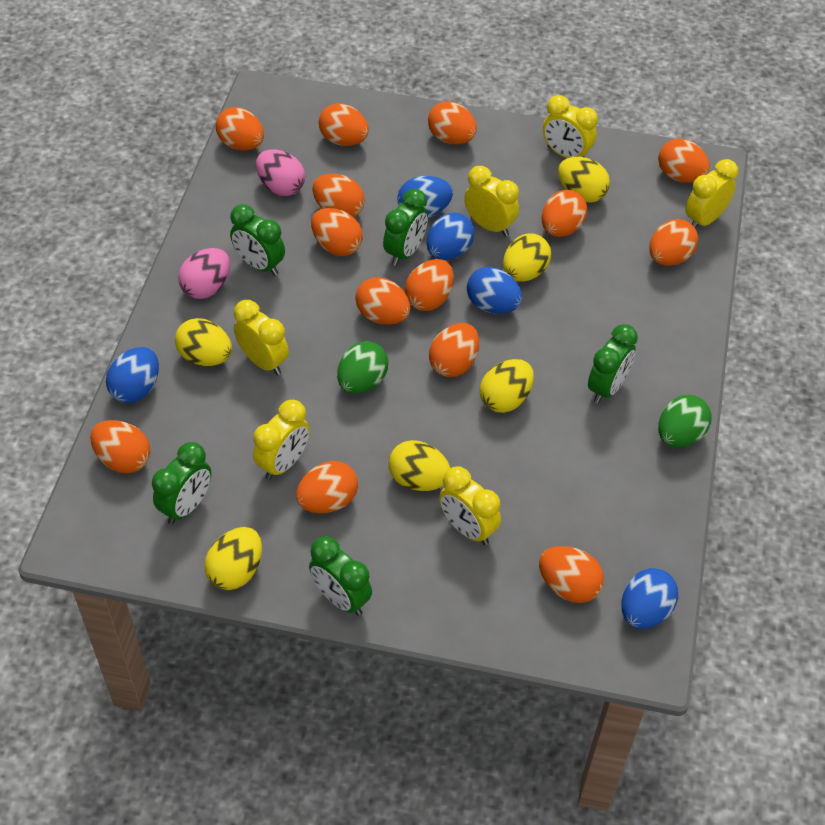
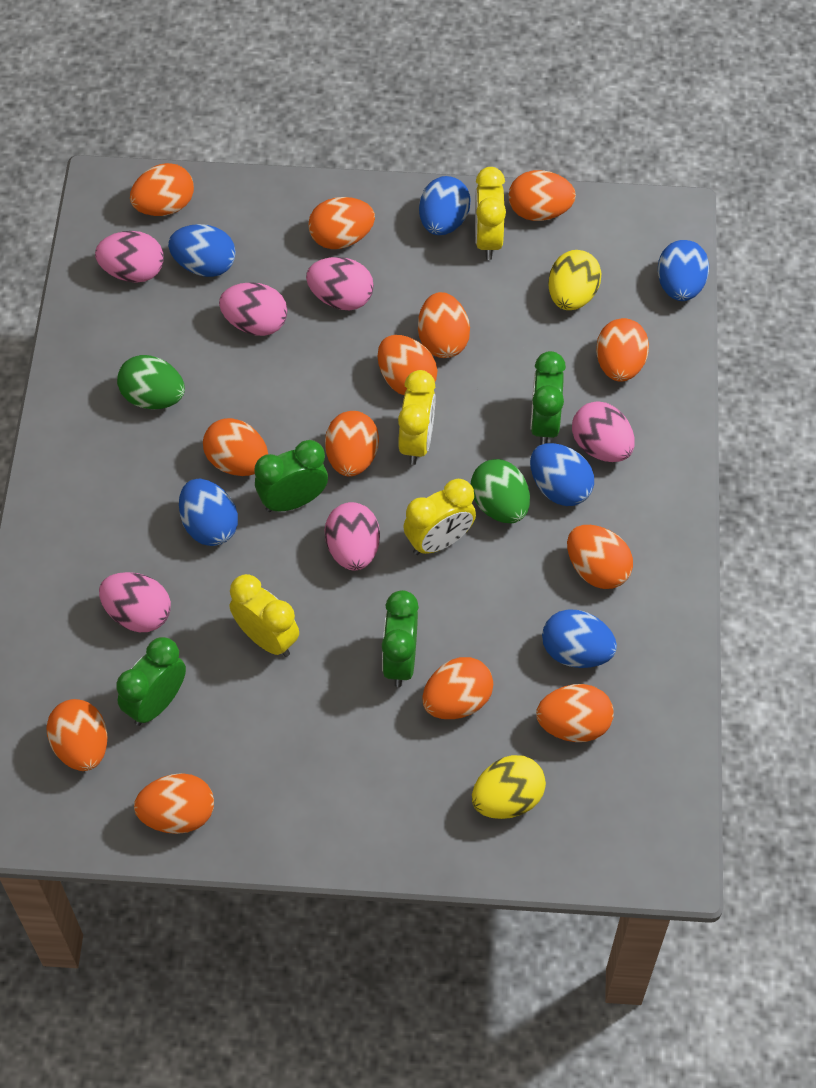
blue egg: [106,347,159,403] [397,176,453,218] [427,213,475,260] [467,267,522,314] [621,568,678,629] = 5 -> [168,224,236,277] [179,479,238,546] [419,176,471,235] [530,443,594,506] [542,609,617,668] [658,240,709,301] = 6
green clock: [152,442,211,524] [230,204,285,276] [309,536,372,616] [383,189,428,266] [588,324,638,404] = 5 -> [116,637,186,726] [254,440,328,512] [382,590,419,687] [530,351,566,445] = 4
orange egg: [90,420,150,473] [216,107,264,151] [296,461,358,513] [311,208,363,256] [312,174,365,217] [319,103,369,146] [355,277,410,325] [405,259,454,311] [428,101,477,144] [429,323,479,377] [539,546,604,603] [541,190,587,237] [649,219,698,266] [658,138,710,183] = 14 -> [47,699,108,771] [130,163,194,216] [134,773,214,834] [203,418,268,476] [308,197,375,249] [325,411,379,477] [378,335,437,395] [418,292,470,358] [422,657,493,719] [509,170,576,221] [536,684,614,742] [567,525,633,589] [596,318,649,382] = 13
pink egg: [178,248,230,299] [256,149,305,196] = 2 -> [95,231,164,283] [99,572,171,632] [219,282,288,336] [306,257,374,310] [325,502,380,571] [572,402,635,462] = 6
yellow clock: [234,300,289,375] [253,400,310,480] [439,466,501,545] [464,166,519,236] [543,95,598,158] [685,159,738,228] = 6 -> [230,574,299,657] [398,370,436,465] [403,479,476,555] [475,167,506,260] = 4
yellow egg: [175,318,232,366] [204,527,262,590] [389,440,450,491] [480,359,534,413] [503,233,551,282] [558,157,610,203] = 6 -> [472,755,546,819] [548,250,601,310] = 2

